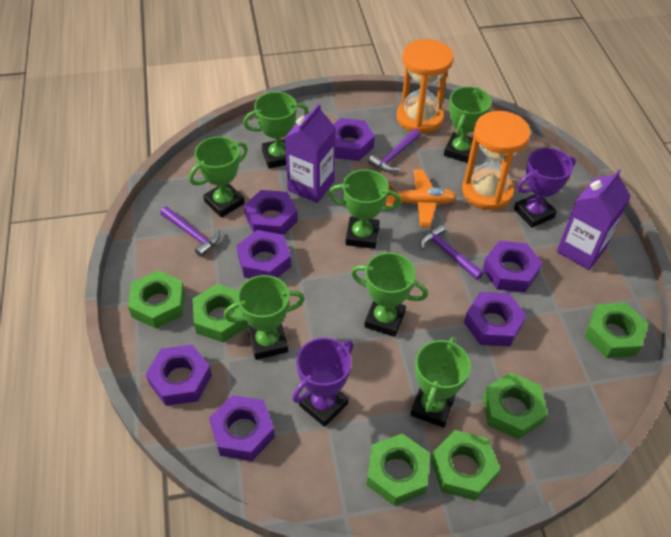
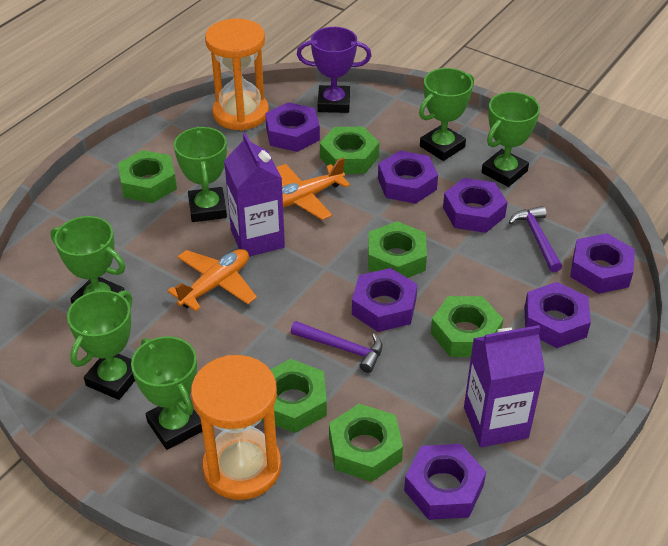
green trophy: [189,137,248,218] [224,275,305,360] [243,92,309,168] [328,169,402,249] [351,252,428,337] [410,337,471,428] [444,86,492,163] = 7 -> [50,216,125,303] [67,290,135,400] [131,336,202,450] [174,127,227,222] [419,68,474,161] [482,92,540,187] = 6
orange plane: [386,170,457,227] = 1 -> [167,249,257,311] [276,158,350,220] = 2
purple hammer: [160,207,220,257] [368,129,421,172] [421,224,484,280] = 3 -> [291,321,382,373] [509,206,562,272] = 2
purple trophy: [292,338,354,427] [514,148,576,228] = 2 -> [297,27,371,113] = 1

